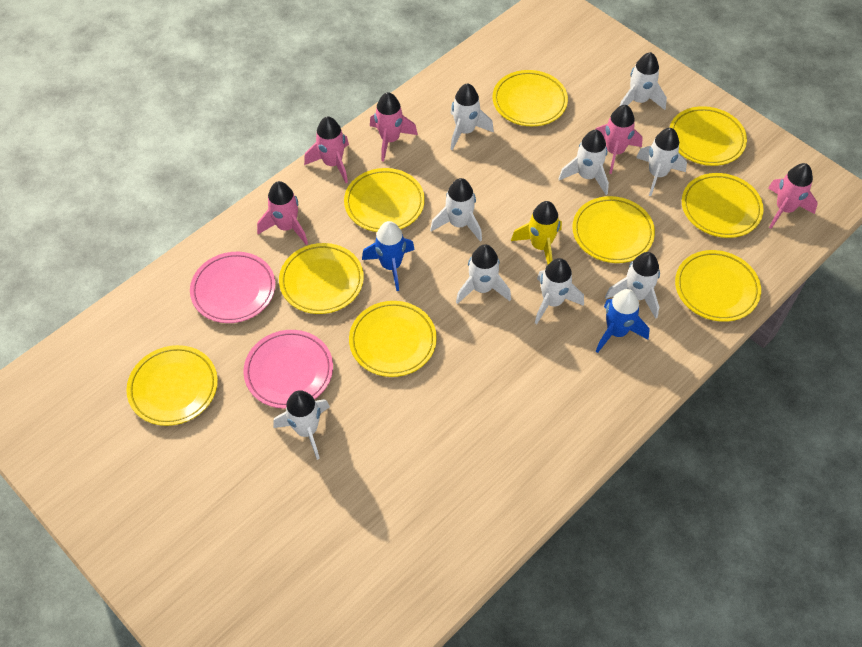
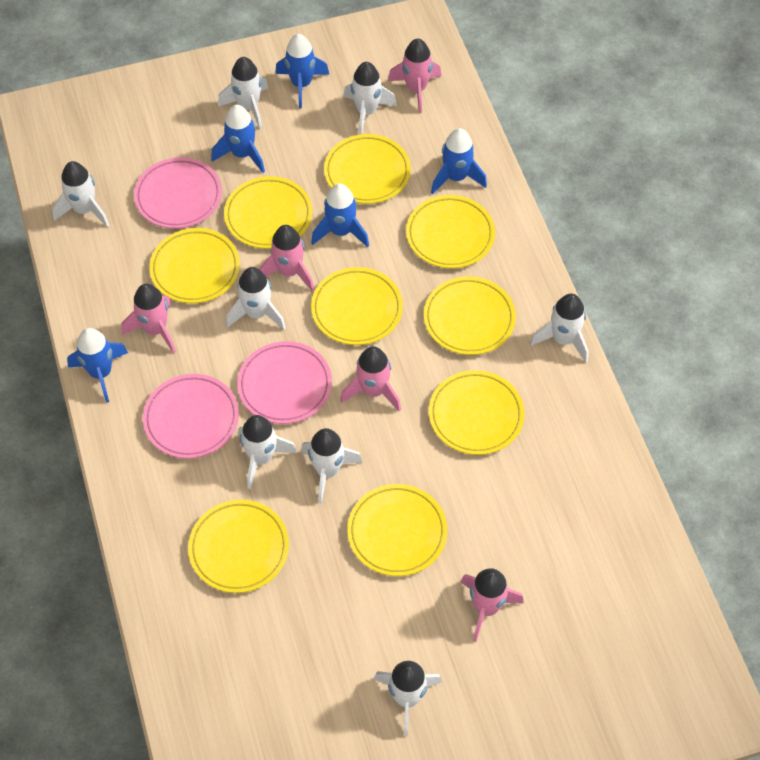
blue rocket: [362,221,415,291] [596,289,650,353] = 2 -> [67,328,128,403] [211,105,265,173] [275,34,329,109] [311,183,369,247] [431,128,487,194] = 5
pink plate: [190,252,275,323] [243,330,333,409] = 2 -> [134,157,222,229] [143,374,239,459] [237,341,332,424] = 3
white rocket: [274,390,330,460] [430,178,482,242] [450,83,494,151] [456,244,511,304] [535,258,584,324] [558,130,609,195] [605,252,660,319] [620,52,667,110] [636,128,687,196] = 9 -> [52,161,109,227] [218,57,268,130] [226,267,286,330] [238,415,297,489] [301,428,363,504] [343,62,397,135] [374,661,442,737] [530,294,589,363] = 8
yellow rocket: [511,201,562,264] = 1 -> none = 0

